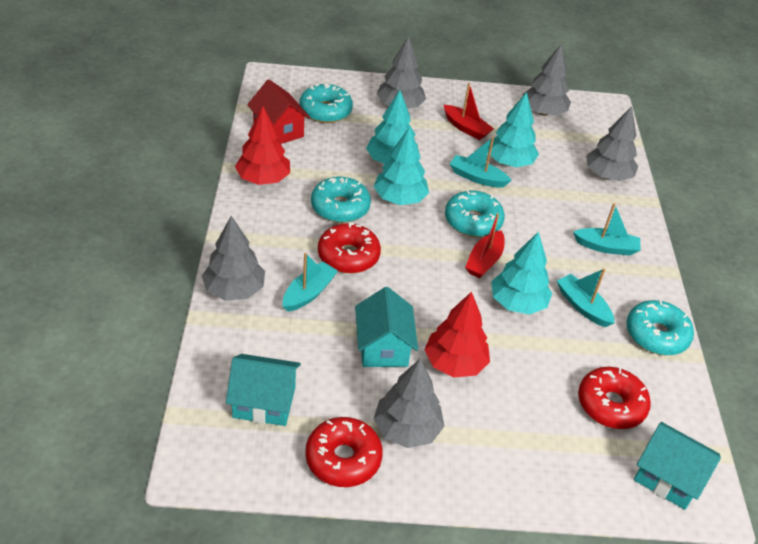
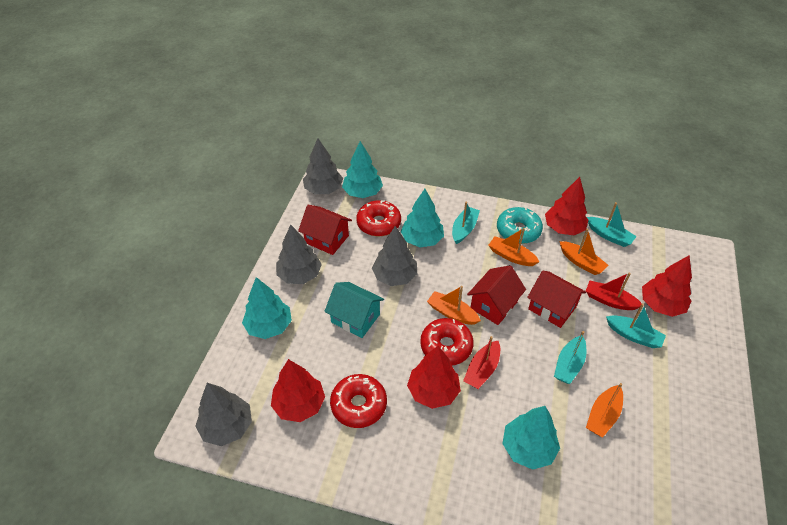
grey tree: [202,216,265,301] [374,359,444,448] [377,36,426,108] [523,44,571,116] [586,106,638,181] = 5 -> [195,383,252,446] [276,224,322,284] [303,138,343,194] [372,226,417,286] = 4
orange boat: none = 0 -> [427,286,481,325] [488,228,539,266] [559,229,608,275] [586,383,623,438] = 4
red house: [247,79,310,144] = 1 -> [298,205,352,255] [467,265,526,325] [527,271,586,328] = 3
red tree: [235,106,290,185] [424,292,490,377] = 2 -> [271,359,325,422] [407,346,461,409] [545,177,588,235] [642,255,692,317] = 4
turquoise donut: [300,83,353,123] [311,177,371,223] [445,190,505,237] [626,300,694,355] = 4 -> [497,207,543,244] = 1
turquoise house: [226,354,301,426] [355,287,418,367] [634,422,721,510] = 3 -> [324,282,384,338] = 1

